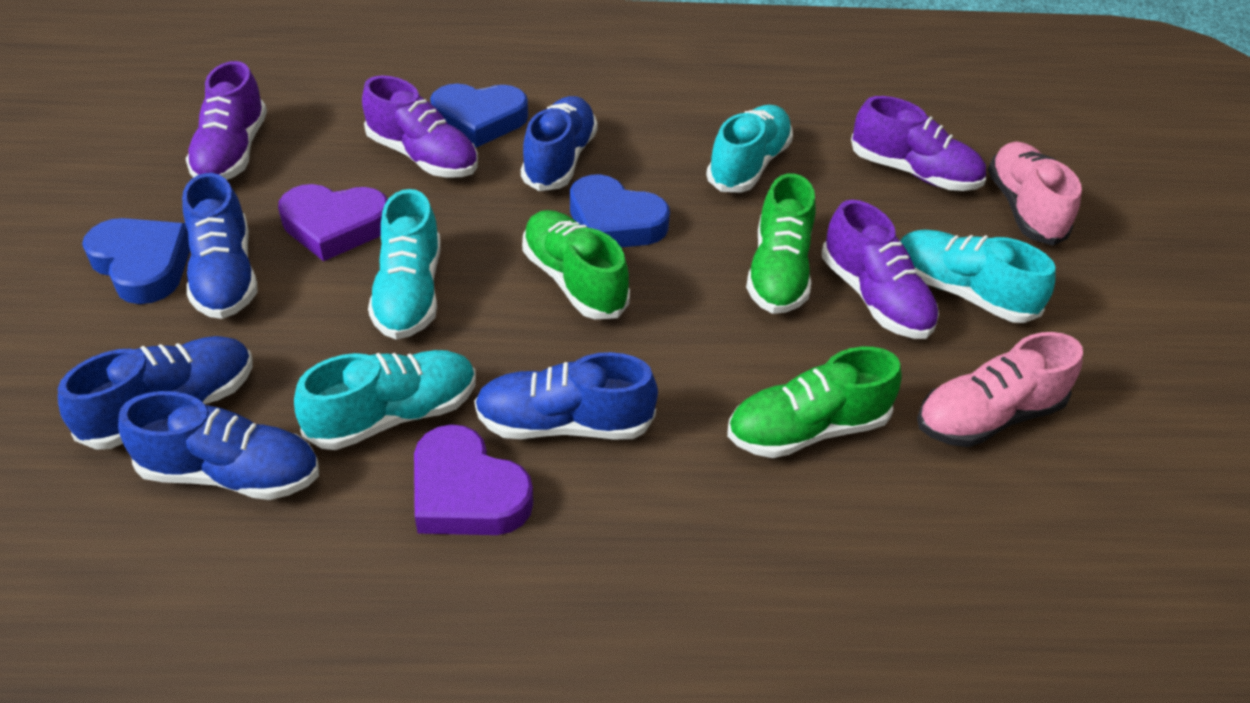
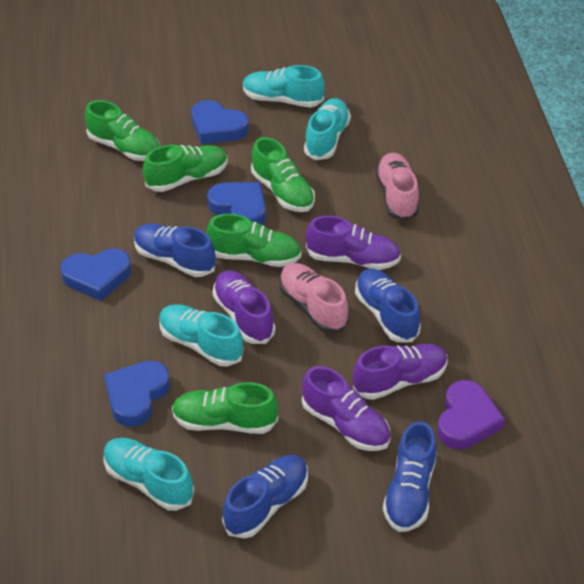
blue heart: [82,218,190,304] [430,84,528,148] [570,174,670,247] = 3 -> [60,249,131,301] [104,361,170,427] [192,100,249,144] [207,182,266,225] = 4
blue shoe: [58,336,253,450] [118,391,319,500] [182,173,257,319] [474,352,658,439] [521,96,598,191] = 5 -> [134,224,216,277] [222,455,308,539] [355,269,421,342] [383,421,437,532] = 4
green shoe: [522,210,630,319] [727,347,902,458] [746,173,816,314] = 3 -> [85,100,160,161] [143,145,228,192] [172,382,278,434] [207,214,302,267] [251,137,315,212] = 5
purple heart: [278,184,388,261] [414,424,533,535] = 2 -> [438,380,505,449] = 1

